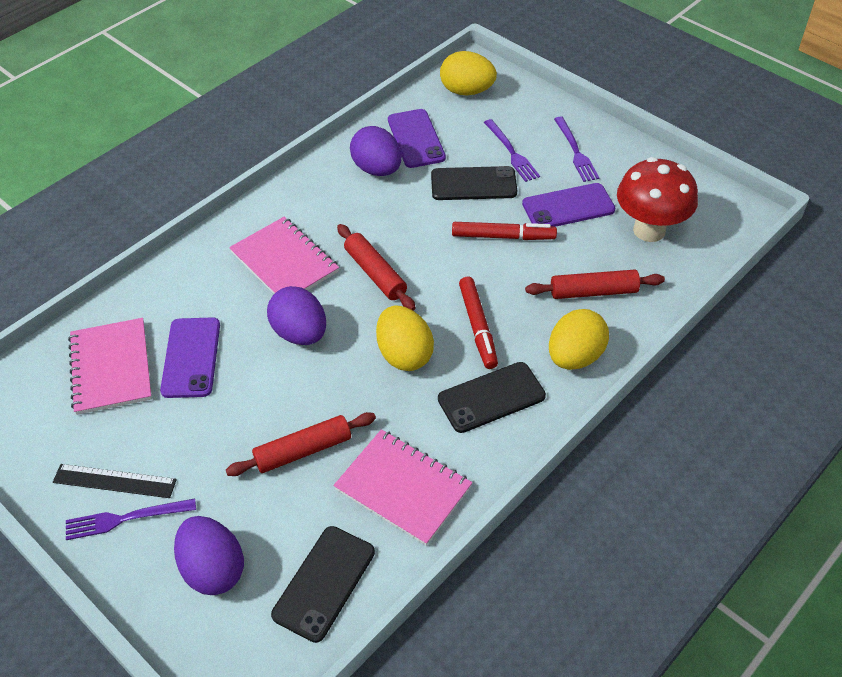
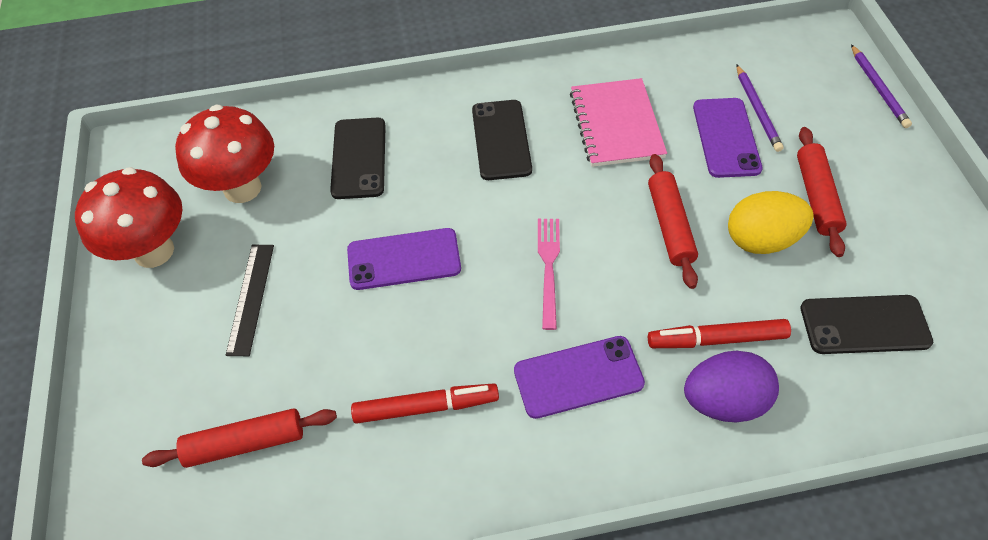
pink fork: none = 0 -> [538,219,560,330] = 1
pink notebook: [68,318,152,415] [229,217,339,294] [333,429,472,546] = 3 -> [570,78,667,167] = 1
purple egg: [174,516,244,595] [267,286,326,345] [350,126,402,176] = 3 -> [684,351,779,422] = 1
purple fork: [66,498,196,540] [484,119,540,182] [554,117,599,182] = 3 -> none = 0
purple pencil: none = 0 -> [736,64,783,152] [851,45,912,128] = 2
red mushroom: [617,157,698,242] = 1 -> [75,167,183,268] [175,105,274,203] = 2
yellow egg: [376,305,434,371] [440,51,497,95] [549,309,609,370] = 3 -> [728,191,814,254] = 1

